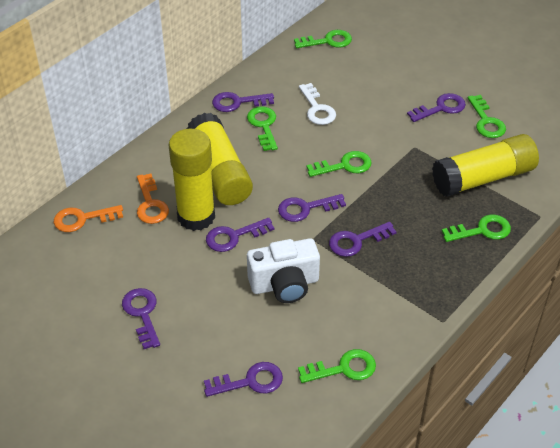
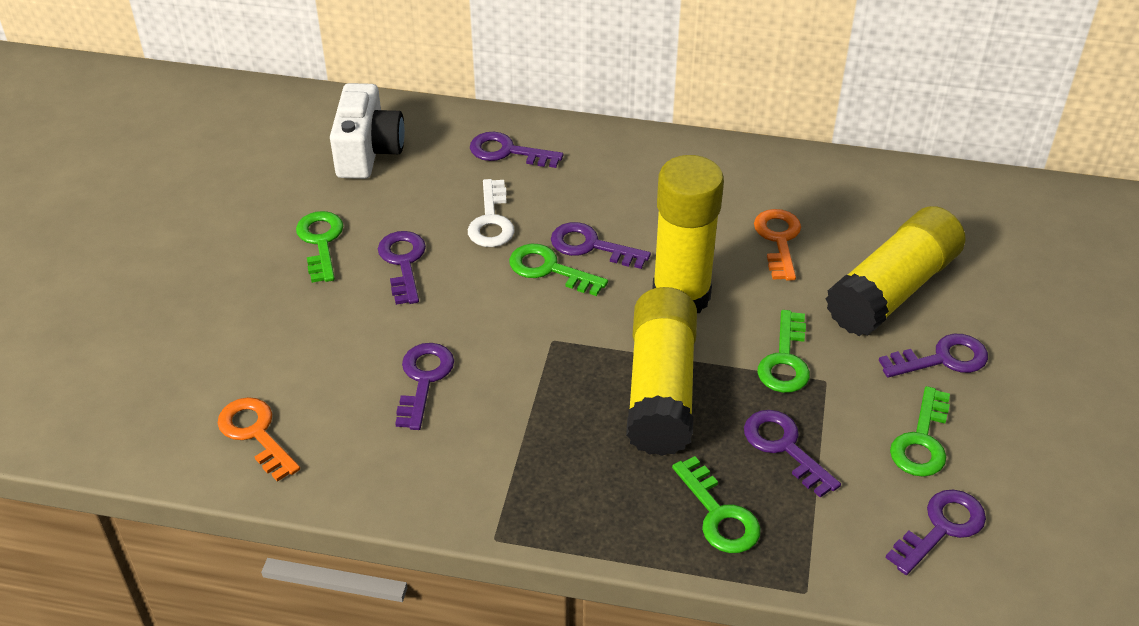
green key: [247,106,278,151] [294,30,352,48] [298,349,376,383] [306,151,372,177] [442,214,511,242] [468,95,506,138] = 6 -> [296,211,343,283] [509,244,608,296] [672,456,761,553] [757,310,810,393] [890,386,950,477] = 5

